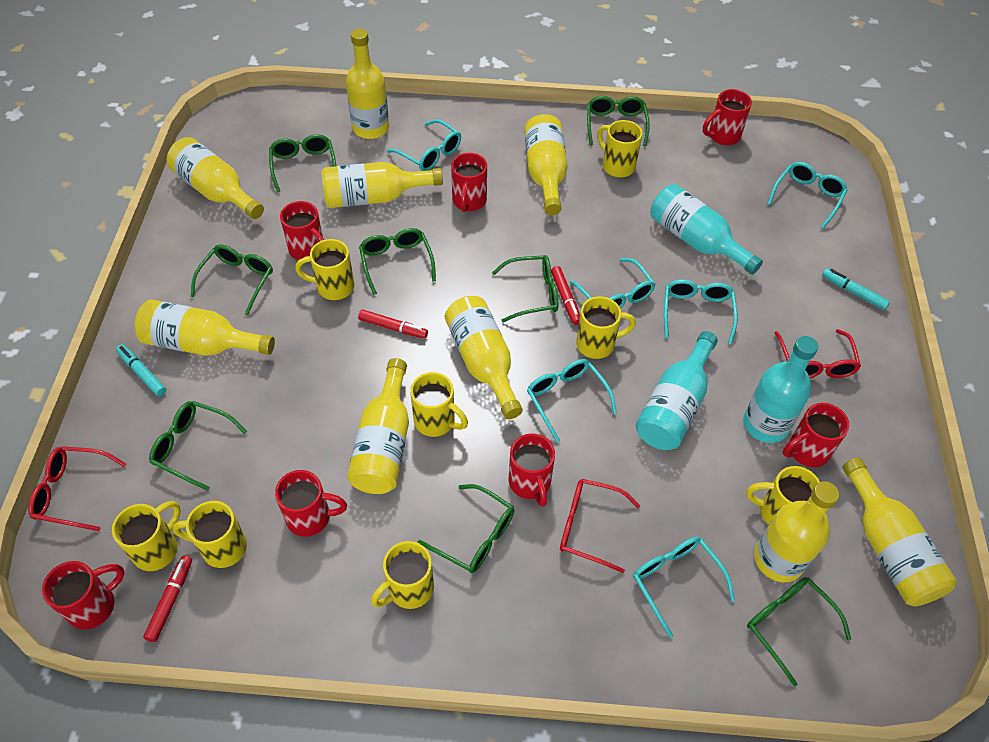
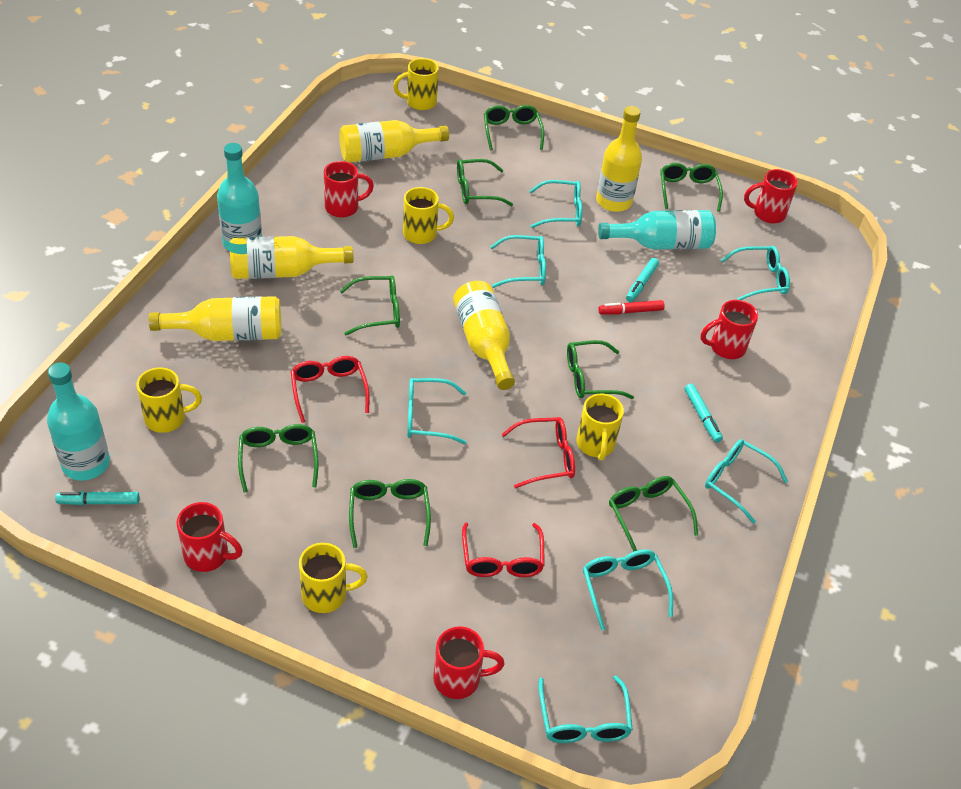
red marker: [143,556,192,642] [358,309,428,339] [551,266,580,325] = 3 -> [598,300,665,314] = 1
red mug: [42,561,125,630] [275,470,347,537] [280,201,324,260] [451,153,487,212] [508,433,555,507] [703,89,752,145] [783,403,850,467] = 7 -> [177,502,242,572] [324,161,374,218] [433,626,505,699] [701,300,758,359] [744,169,798,224] = 5
turquoise glasses: [387,119,461,171] [527,359,617,442] [570,258,655,309] [633,537,735,638] [664,280,738,344] [768,162,848,229] = 6 -> [407,378,467,444] [490,235,546,288] [529,180,582,228] [539,676,633,743] [583,549,673,631] [705,439,788,524] [721,246,790,300] = 7
turquoise marker: [116,344,166,396] [822,268,890,310] = 2 -> [55,491,140,505] [626,258,659,302] [685,384,723,443] = 3
yellow bottle: [134,299,275,356] [167,137,264,219] [321,162,443,208] [346,29,389,139] [347,358,409,494] [445,296,523,419] [524,114,567,215] [754,481,839,582] [842,458,957,607] = 9 -> [149,296,281,341] [230,236,353,279] [339,120,449,162] [453,281,515,390] [596,106,642,212] = 5
yellow mug: [112,501,181,571] [172,501,247,568] [295,239,354,300] [371,541,434,609] [410,372,468,437] [576,296,636,359] [597,120,642,177] [746,466,820,525] = 8 -> [136,368,202,433] [299,543,368,613] [393,58,439,110] [403,187,454,244] [577,393,624,461] = 5

